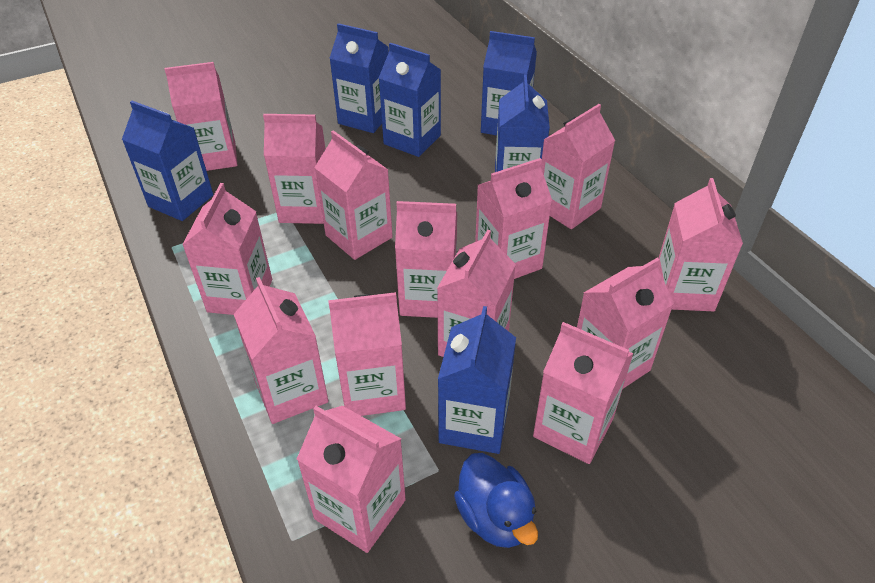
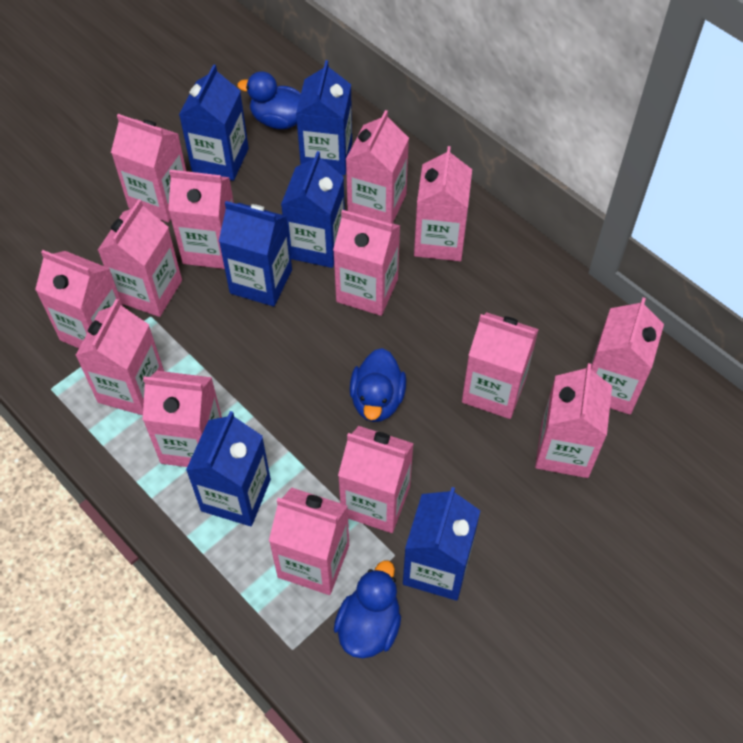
blue duck: [454,453,538,548] = 1 -> [237,71,301,129] [334,560,401,658] [350,348,406,422] = 3

